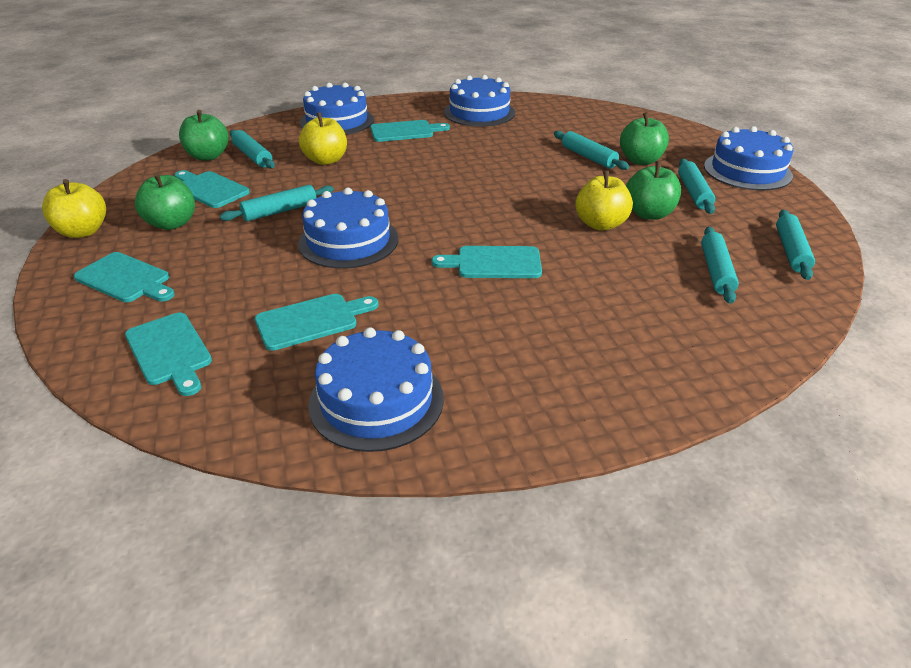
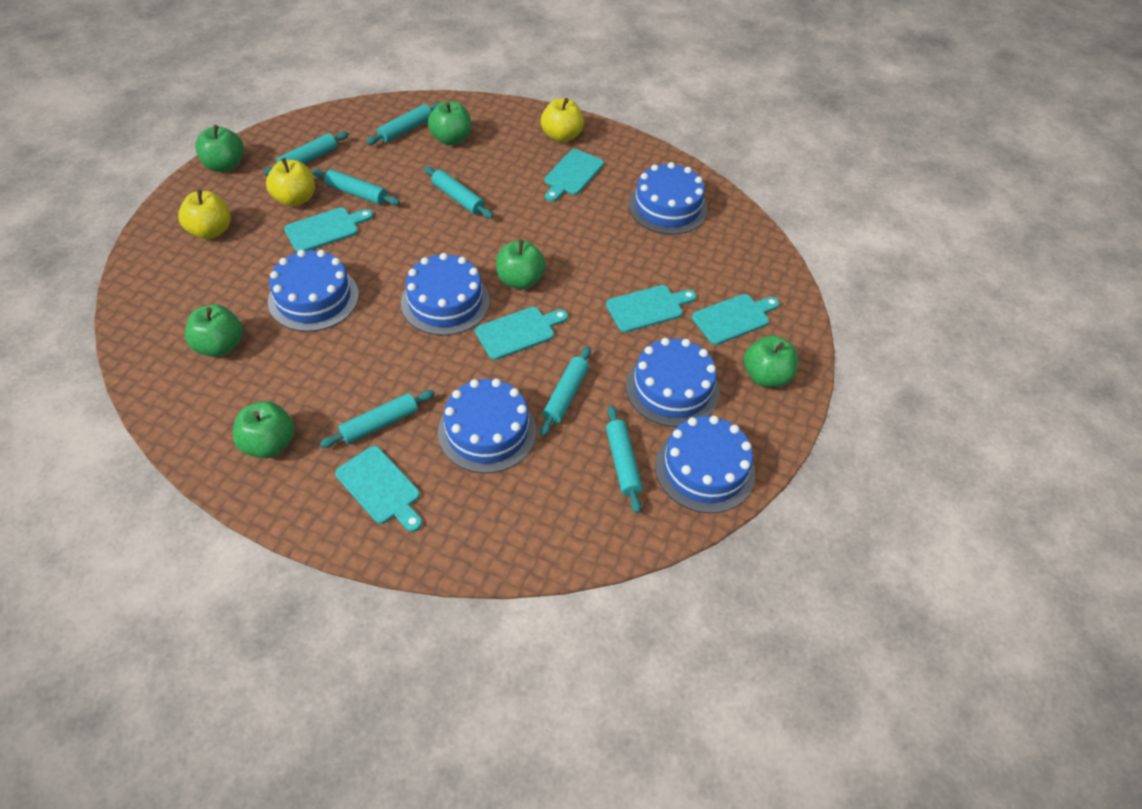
blue cake: [298,188,398,269] [300,83,374,135] [308,327,444,452] [444,75,515,127] [704,126,793,191] = 5 -> [268,250,359,332] [401,253,490,336] [438,379,536,473] [626,338,720,427] [628,162,708,235] [655,416,755,513] = 6
green apple: [135,172,195,230] [179,110,228,161] [620,112,669,165] [626,161,681,220] = 4 -> [185,304,243,357] [195,125,244,172] [233,401,295,458] [428,101,472,145] [496,240,546,289] [744,335,798,387] = 6
turquoise rolling pin: [220,185,334,222] [230,130,275,169] [554,131,629,170] [678,159,715,214] [701,227,739,304] [776,210,815,280] = 6 -> [263,131,349,176] [312,169,400,205] [320,390,435,448] [366,102,439,145] [424,166,493,219] [540,346,591,436] [606,406,643,513] = 7

